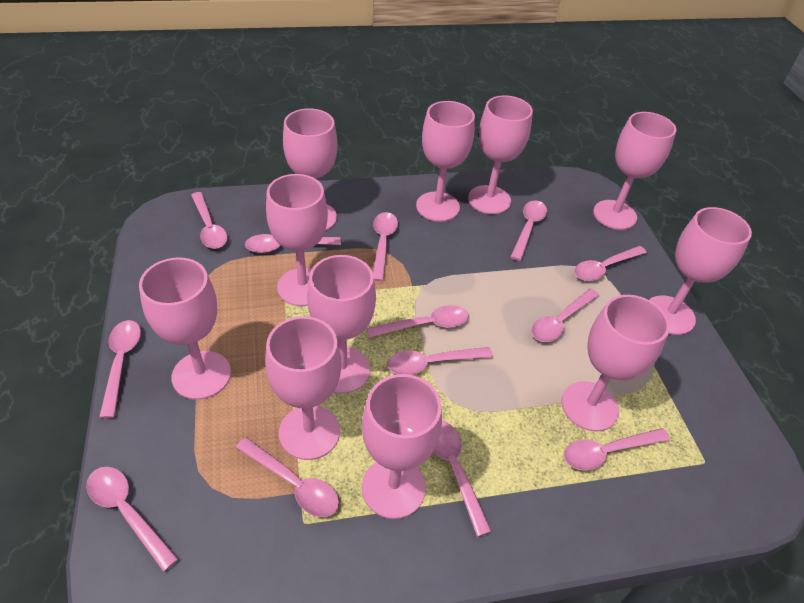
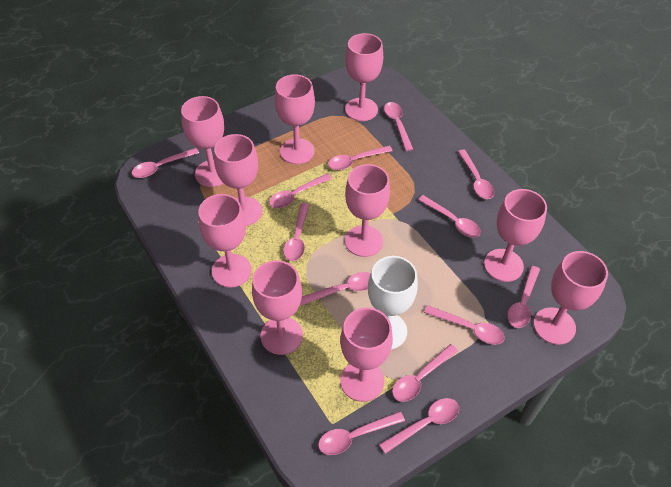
pink goblet: [139,257,231,400] [265,316,341,460] [266,174,328,306] [283,109,338,231] [307,255,376,394] [362,374,442,519] [416,101,475,222] [468,95,533,214] [561,295,670,432] [593,112,676,230] [649,207,752,335] = 11 -> [181,96,224,187] [198,194,252,288] [214,134,262,226] [252,260,303,355] [275,74,315,164] [340,307,393,402] [345,33,383,121] [345,164,390,257] [484,189,547,282] [533,251,608,345] = 10
white goblet: none = 0 -> [368,256,418,350] = 1

